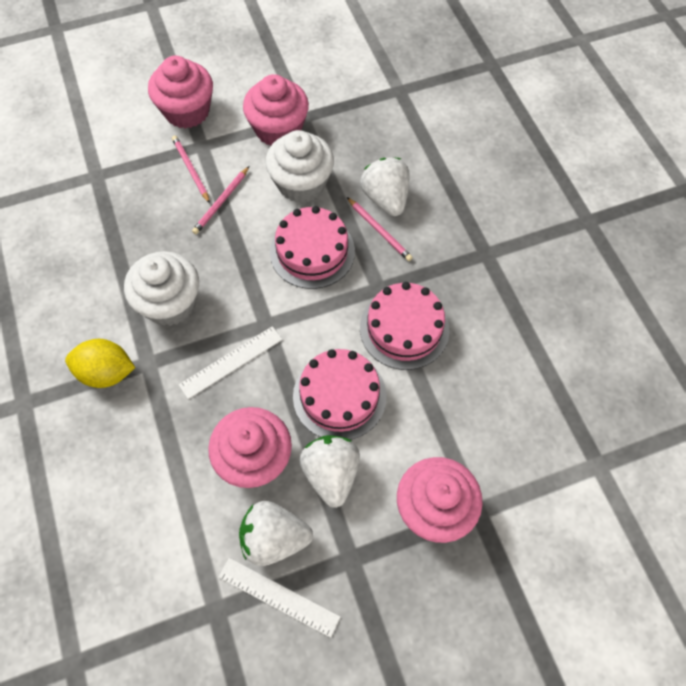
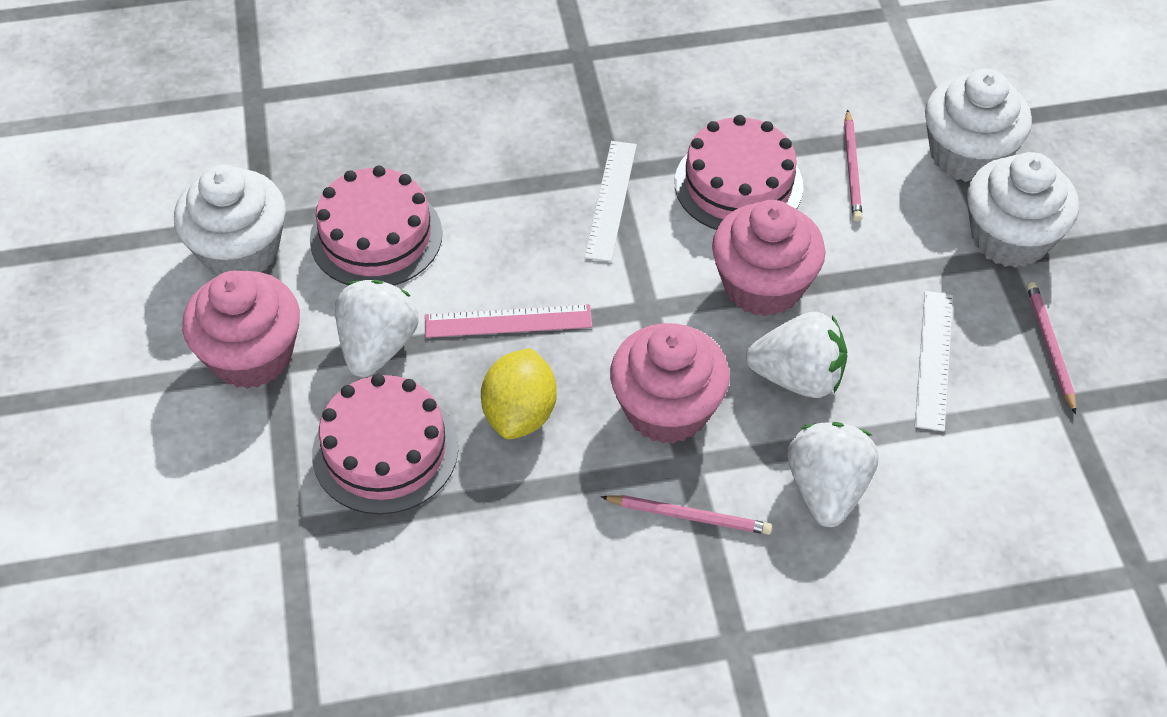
pink cupcake: [148,55,213,128] [208,407,292,488] [243,74,309,146] [397,457,483,543] = 4 -> [182,271,300,389] [610,323,730,444] [712,200,825,316] = 3
pink ruler: none = 0 -> [425,304,592,338] = 1
white cupcake: [124,251,199,326] [265,130,334,203] = 2 -> [174,165,286,275] [925,69,1032,182] [967,152,1079,268] = 3

